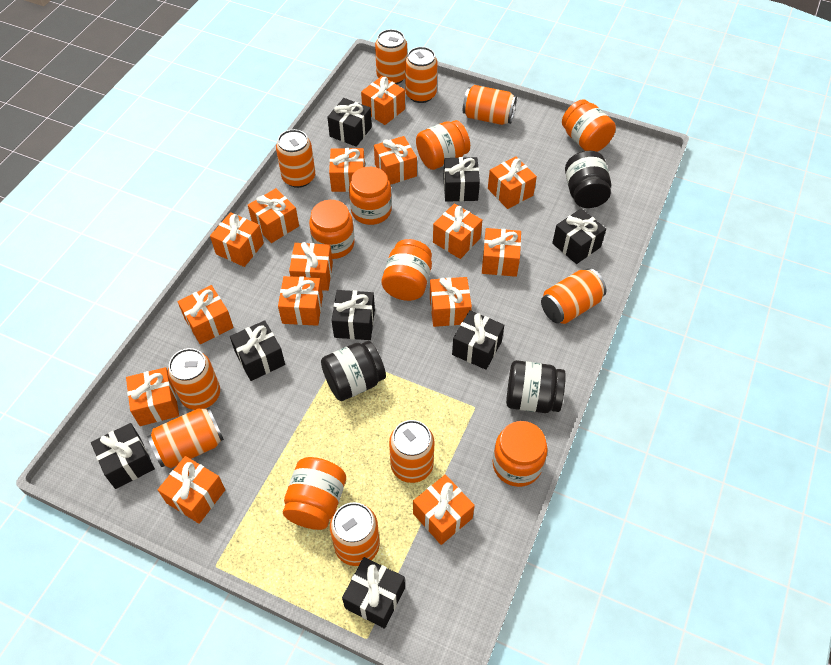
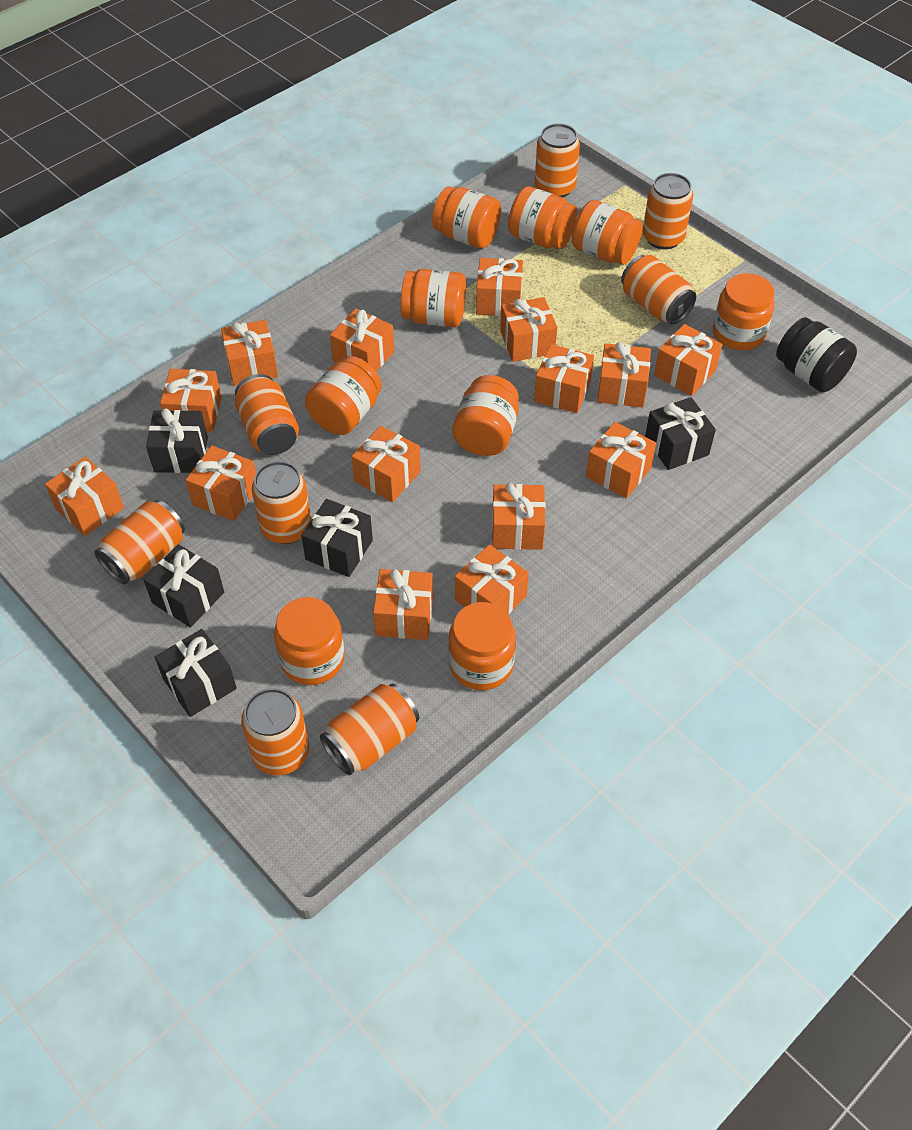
black gift: [91,423,155,489] [230,320,285,381] [327,98,372,147] [331,290,375,340] [342,557,405,629] [443,157,480,202] [452,310,504,370] [552,208,606,264] = 8 -> [143,544,224,628] [146,408,208,473] [155,629,237,717] [301,499,373,577] [645,397,716,470] = 5
black jar: [321,341,386,401] [506,360,566,413] [565,151,611,208] = 3 -> [776,317,857,392] = 1
orange can: [148,408,224,468] [168,348,220,410] [276,129,315,188] [330,502,380,566] [375,29,407,85] [389,420,434,483] [405,47,437,103] [463,85,517,125] [541,268,606,324] = 9 -> [94,500,185,585] [235,374,299,455] [241,688,309,775] [252,461,311,544] [320,683,419,775] [535,123,580,198] [621,255,696,324] [643,173,693,250] = 8
orange jar: [283,457,346,530] [309,200,355,259] [349,167,392,225] [382,239,432,301] [416,120,470,170] [493,421,548,487] [562,99,616,152] = 7 -> [274,597,345,685] [305,356,382,435] [401,269,466,327] [432,186,501,249] [448,602,516,690] [452,375,519,456] [508,186,577,249] [572,200,643,265] [713,273,775,350] = 9

